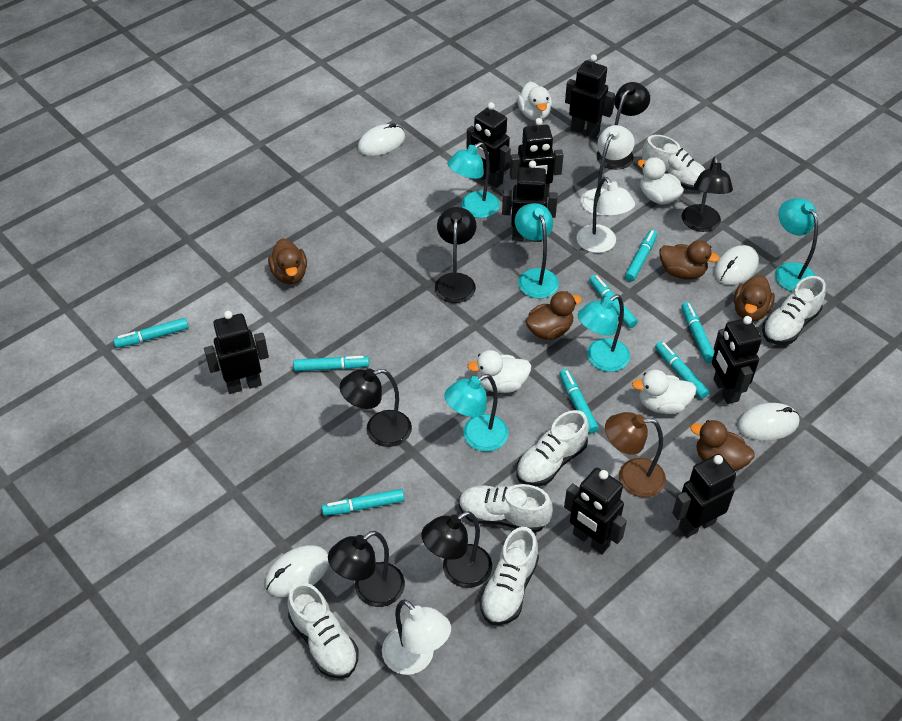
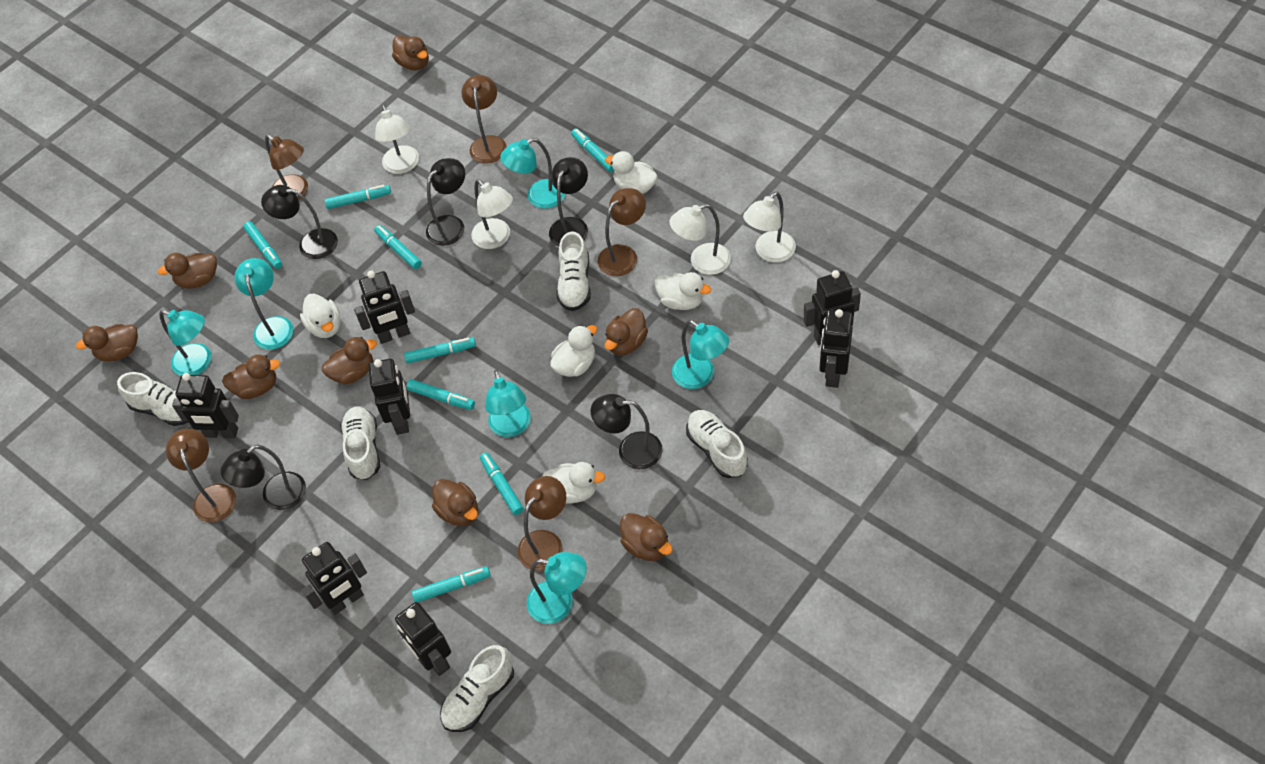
black lamp: [328,531,405,607] [340,369,412,447] [421,511,492,588] [435,207,476,303] [597,82,650,170] [682,156,733,232] = 6 -> [220,445,306,510] [261,185,338,259] [426,158,465,246] [549,157,588,246] [591,394,663,470] = 5
black robot: [204,311,269,394] [467,102,511,188] [502,160,558,242] [509,118,564,197] [564,468,627,554] [565,54,615,138] [672,454,737,538] [712,316,762,404] = 8 -> [172,373,239,438] [302,542,367,615] [354,271,415,344] [368,359,410,435] [395,602,451,676] [803,270,861,345] [819,309,853,388] = 7
brown duck: [268,238,307,284] [525,291,582,340] [659,240,720,279] [690,420,755,471] [734,275,775,321] = 5 -> [76,324,138,362] [158,253,217,288] [222,354,280,399] [322,337,377,384] [392,35,429,70] [432,479,478,526] [605,308,648,356] [620,513,672,561] = 8
brown lamp: [605,412,666,497] = 1 -> [166,429,236,522] [265,134,308,200] [461,75,507,164] [518,476,566,571] [598,188,646,276] = 5
turquoise lamp: [444,374,508,451] [448,142,500,218] [515,203,559,299] [578,294,630,372] [775,198,818,291] = 5 -> [159,310,212,376] [235,258,293,350] [485,370,531,437] [500,138,566,209] [527,552,587,624] [672,320,729,389] = 6
white duck: [467,350,531,393] [517,82,552,121] [632,370,697,414] [637,157,684,205] = 4 -> [300,294,340,338] [542,462,605,504] [550,325,597,377] [605,151,658,194] [654,272,711,310] = 5
white lamp: [382,599,451,675] [577,177,635,253] [581,125,635,215] = 3 -> [375,104,419,174] [471,180,513,249] [669,204,731,275] [743,192,796,262] = 4
white mouse: [265,545,329,597] [358,123,405,156] [714,245,759,285] [737,403,800,441] = 4 -> none = 0
white shoe: [287,582,359,679] [459,484,553,533] [480,527,539,625] [516,410,589,487] [642,135,706,190] [762,276,826,345] = 6 -> [117,372,189,426] [340,406,380,480] [440,645,514,732] [556,231,591,311] [686,410,748,478] = 5

